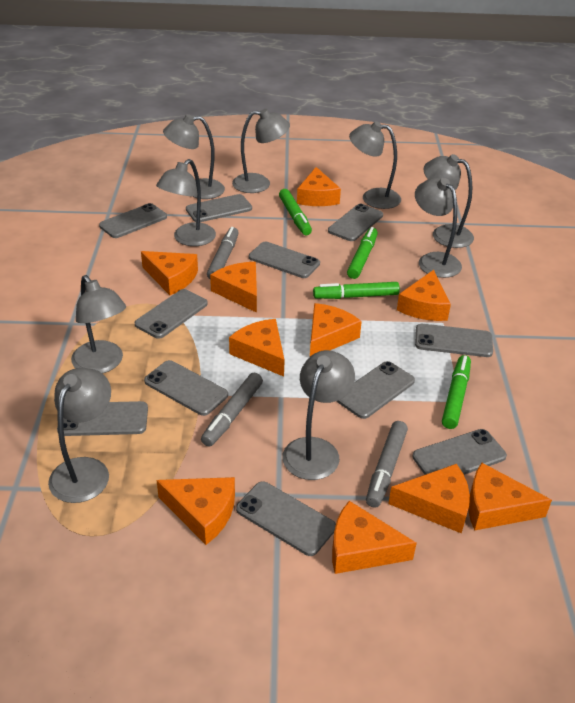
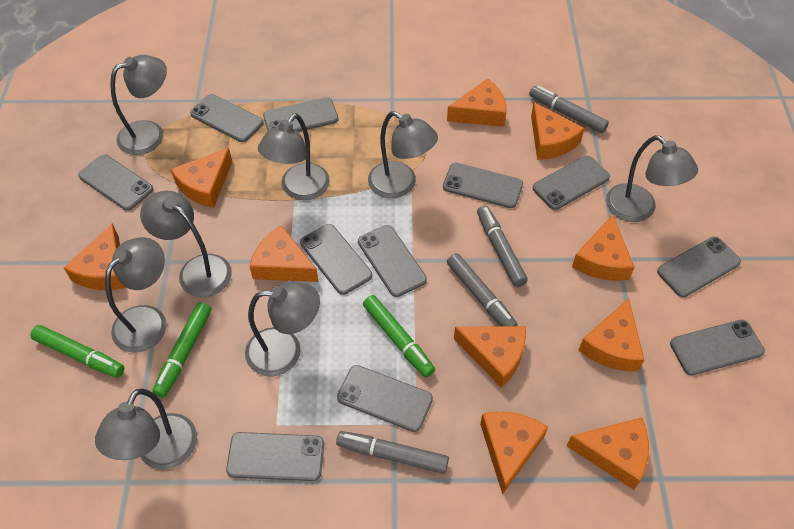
green marker: [279,189,312,235] [313,282,400,299] [347,227,378,279] [442,355,471,429] = 4 -> [30,325,124,378] [152,302,211,398] [363,295,435,377] = 3
grey lamp: [48,368,111,503] [71,275,126,373] [156,159,216,246] [163,114,225,199] [232,109,290,193] [282,350,355,480] [349,121,401,209] [415,178,462,278] [424,154,474,248] = 9 -> [95,389,197,469] [105,237,167,353] [110,55,167,155] [140,191,232,297] [245,282,320,376] [258,113,330,200] [368,111,438,198] [606,135,698,222] = 8
grey marker: [201,373,263,447] [207,227,239,279] [366,421,408,508] = 3 -> [336,431,449,474] [447,253,518,326] [477,206,528,287] [529,86,609,133] = 4

